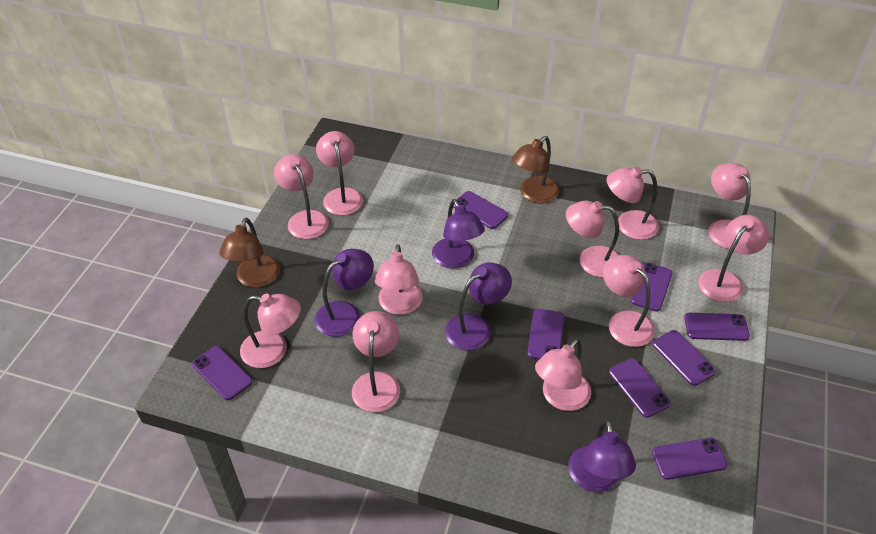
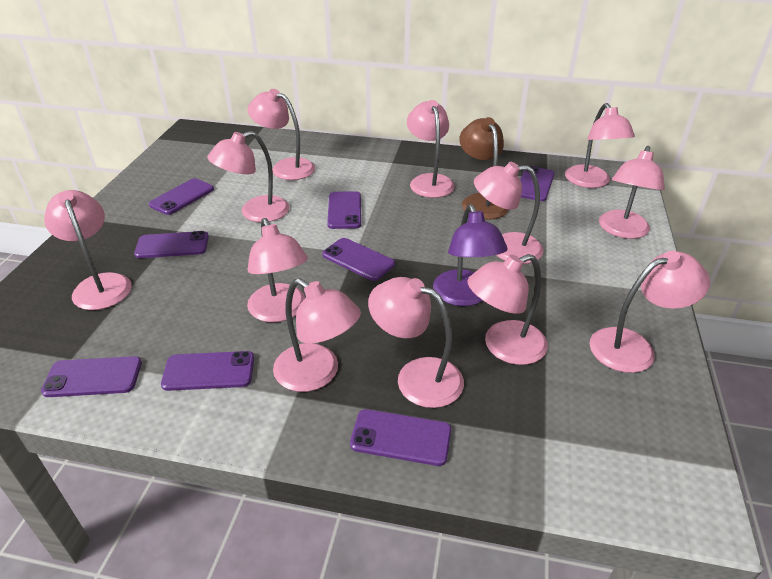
brown lamp: [219,218,280,288] [512,136,560,204] = 2 -> [459,117,509,220] = 1
pink lamp: [240,293,301,368] [274,154,329,239] [316,131,363,216] [352,311,400,412] [375,244,423,315] [535,339,591,411] [566,201,619,277] [603,255,655,347] [607,167,659,240] [698,215,769,302] [708,163,751,249] = 11 -> [44,190,132,310] [207,131,290,222] [247,89,315,180] [247,218,308,322] [273,278,361,392] [368,277,464,408] [407,100,455,198] [467,254,548,365] [474,162,544,264] [565,103,635,188] [590,251,710,373] [599,146,665,239] = 12
purple lamp: [315,249,374,337] [432,199,485,269] [445,262,512,350] [568,419,636,492] = 4 -> [433,204,508,306] = 1

